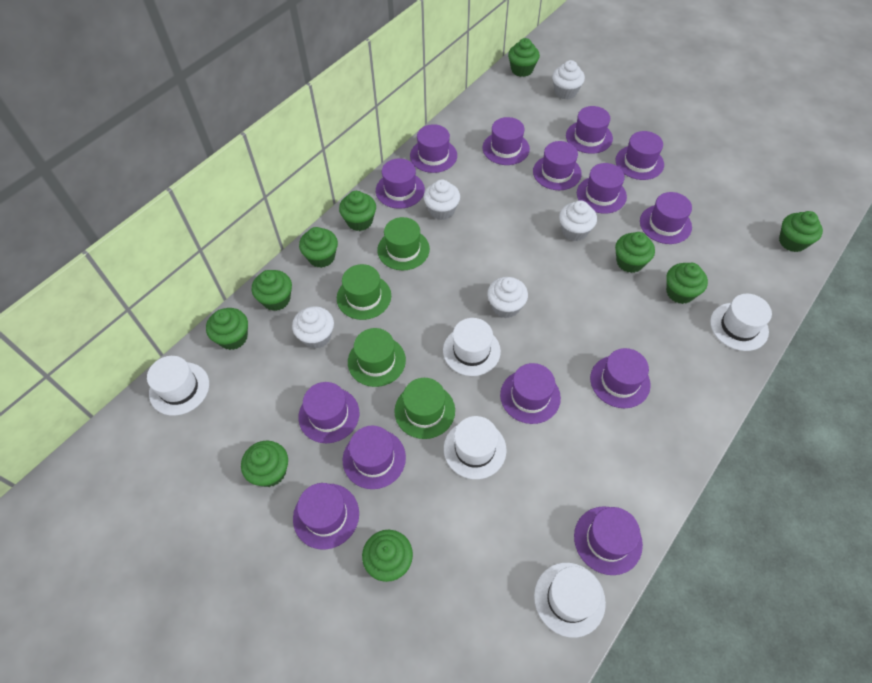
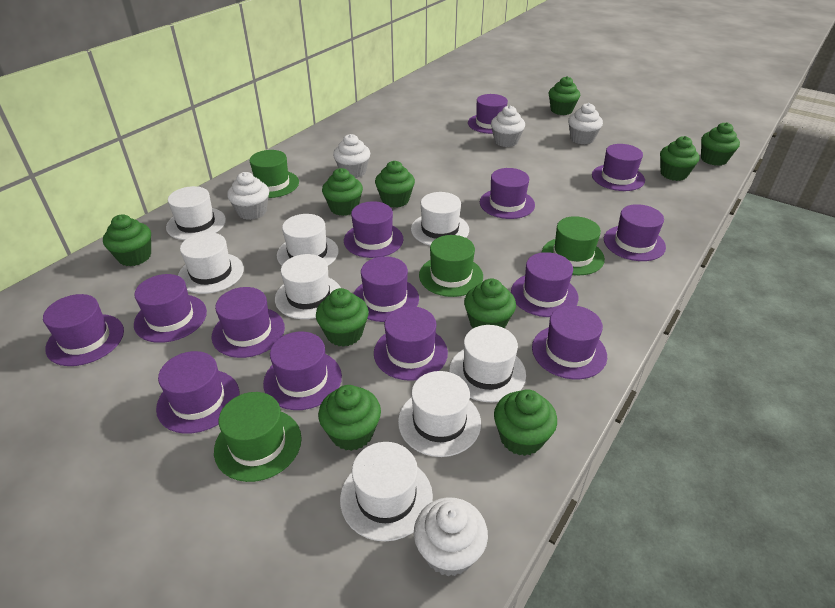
white hat: [147,356,209,416] [443,318,501,376] [444,416,507,479] [534,563,606,638] [710,294,772,351] = 5 -> [166,186,226,240] [178,232,244,294] [275,254,341,319] [277,214,339,266] [340,442,433,541] [398,371,481,457] [411,192,469,246] [449,325,526,402] = 8

